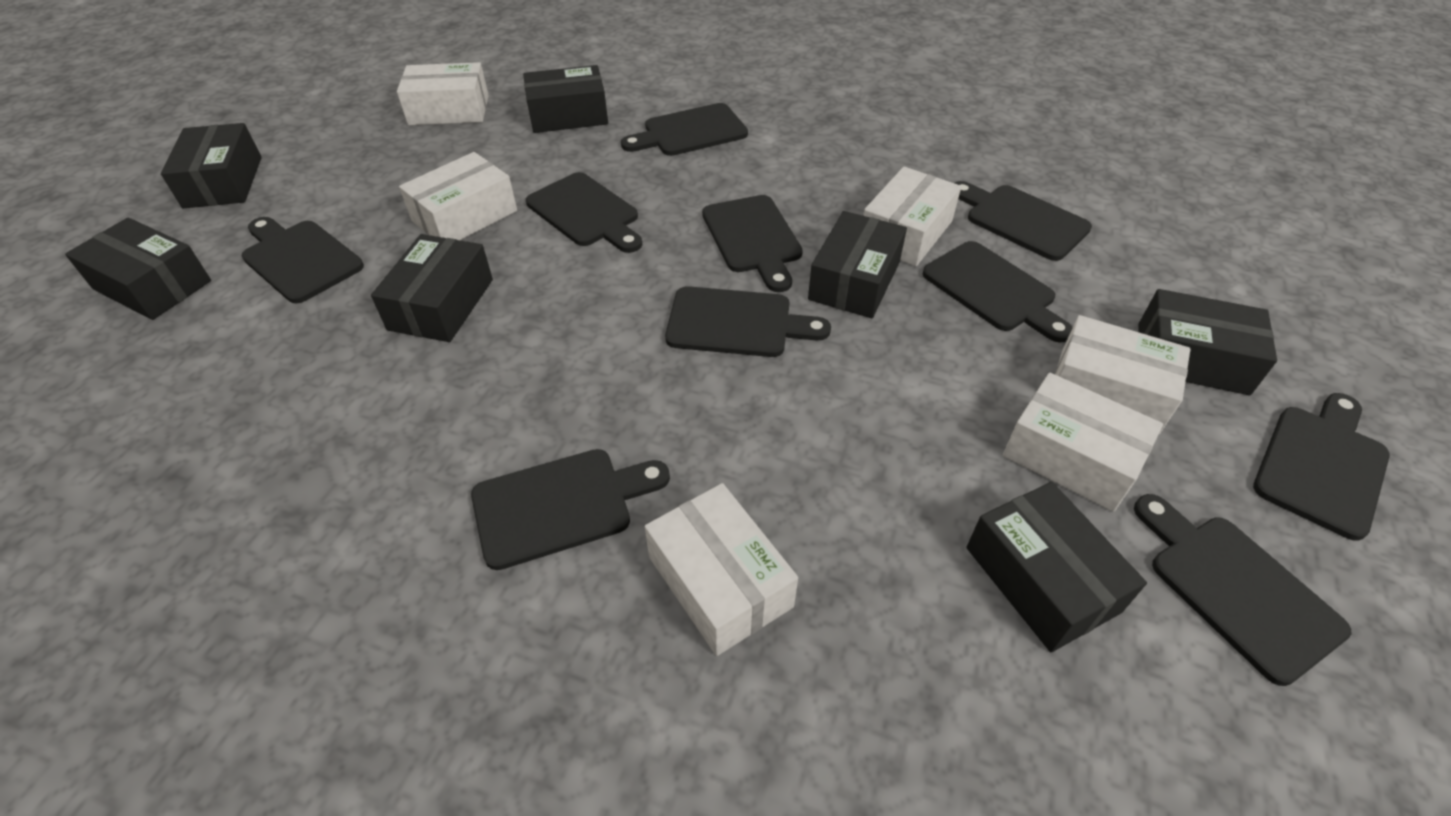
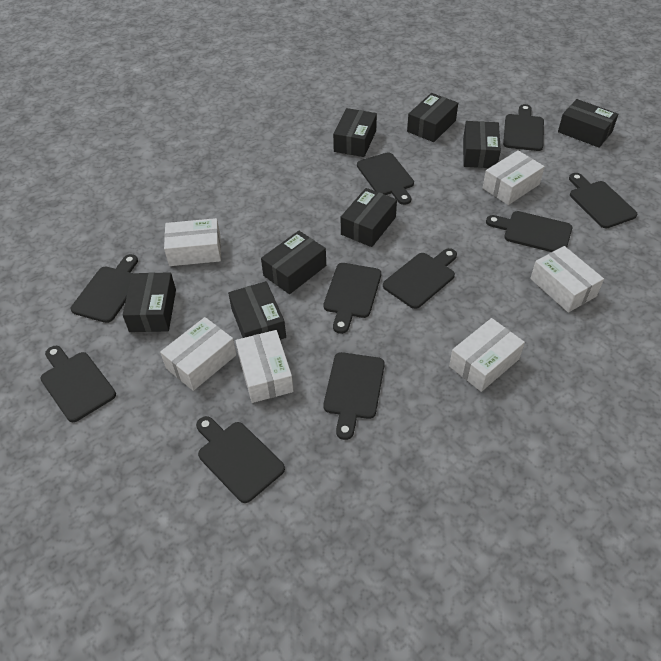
black box: [65,218,211,320] [161,123,262,208] [371,234,493,342] [523,65,608,133] [808,211,907,318] [966,482,1147,652] [1138,289,1277,395] = 7 -> [123,272,176,332] [228,281,286,340] [261,231,326,294] [333,108,377,157] [341,188,397,247] [407,93,458,142] [463,121,501,168] [558,99,618,148] = 8

